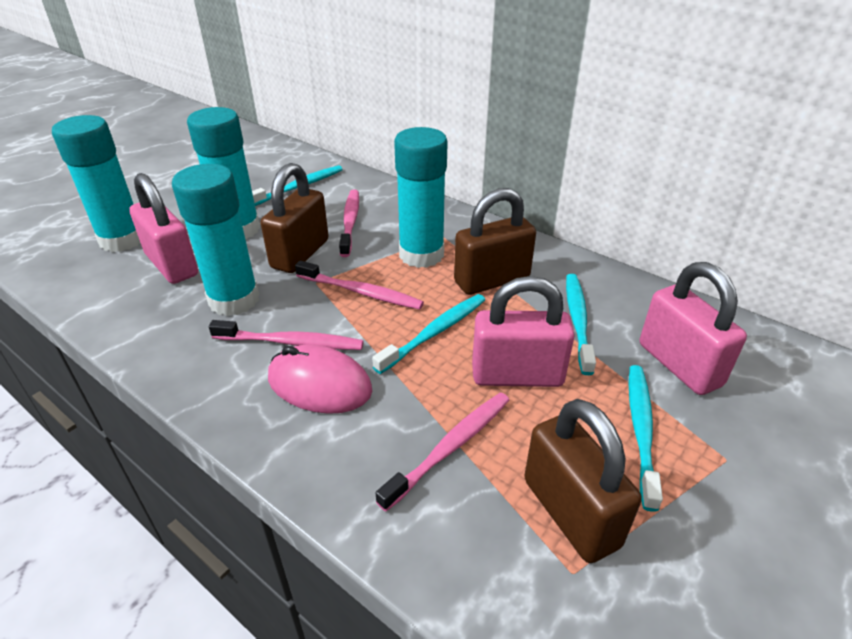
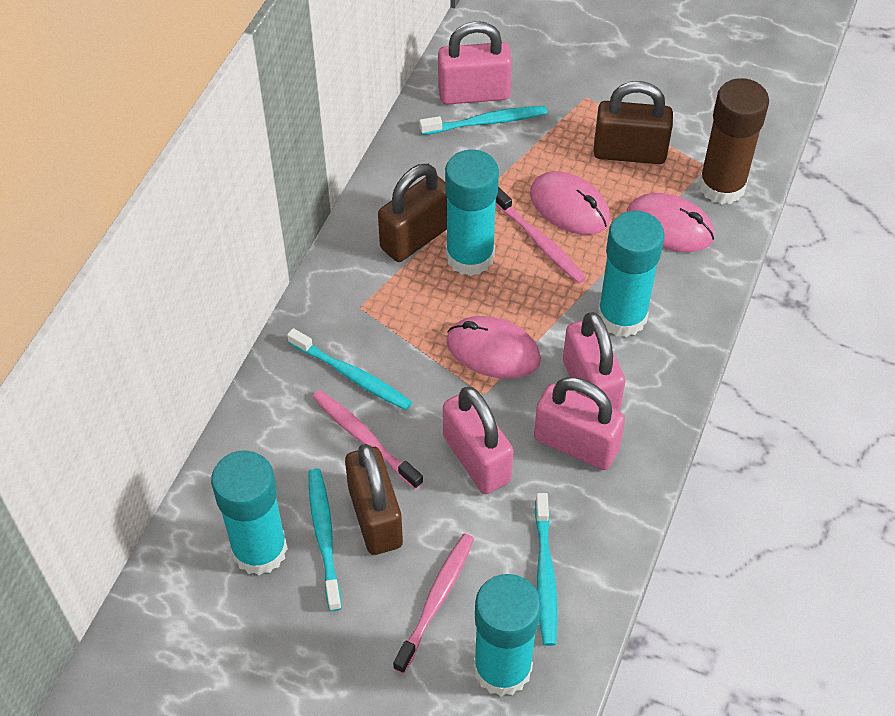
brown glue stick: none = 0 -> [698,78,769,204] = 1
pink mouse: [268,345,372,414] = 1 -> [446,316,541,379] [530,171,610,235] [627,193,715,252] = 3
pink padlock: [129,173,198,284] [472,276,575,387] [640,262,747,395] = 3 -> [438,21,512,105] [443,387,514,494] [534,377,625,470] [563,312,626,411] = 4
pink toothbrush: [209,320,364,350] [295,260,424,310] [339,189,359,257] [376,393,509,512] = 4 -> [313,390,423,490] [393,533,474,674] [496,187,586,284] = 3

